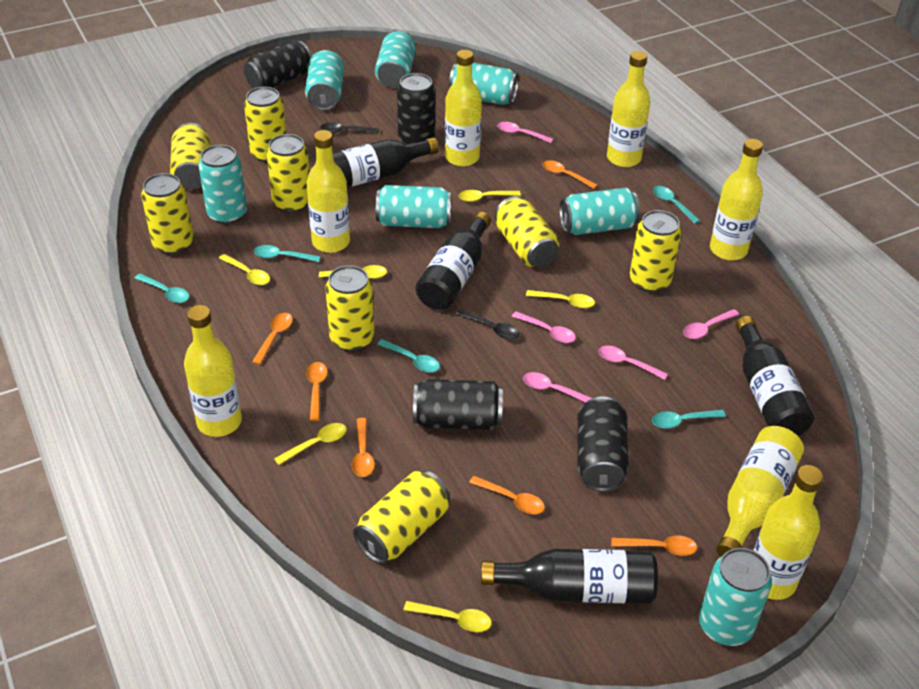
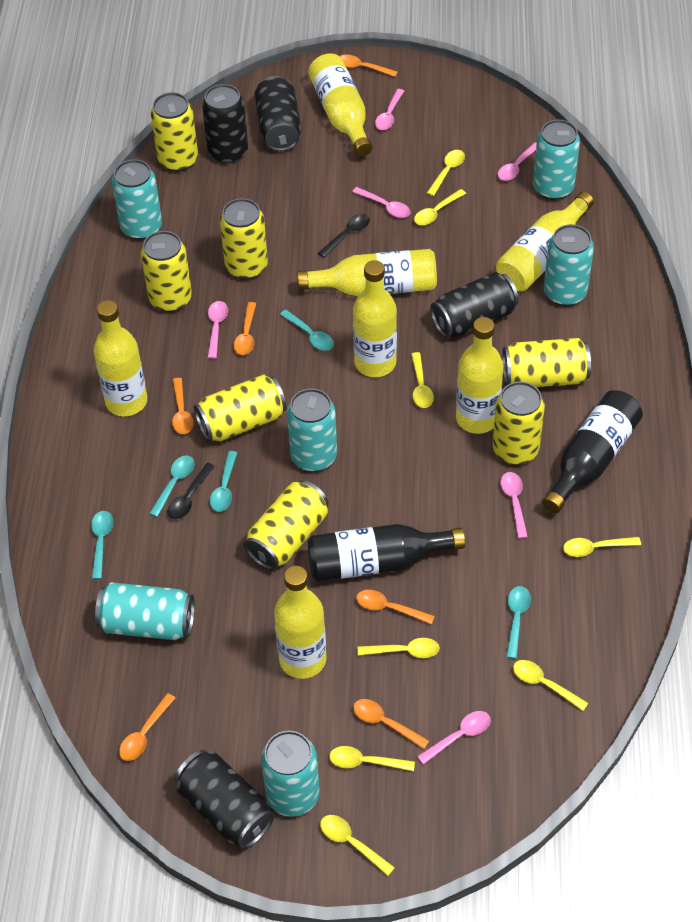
black bottle: [333,137,439,188] [416,212,491,310] [481,549,658,604] [736,316,814,436] = 4 -> [307,524,465,582] [542,390,643,514] = 2
pink spoon: [497,122,553,143] [512,311,576,343] [523,372,592,403] [598,345,668,380] [683,309,739,339] = 5 -> [207,301,228,359] [352,187,410,218] [375,89,404,130] [417,711,491,765] [498,142,537,181] [500,472,528,538] = 6
turquoise can: [199,145,247,224] [305,50,344,110] [375,30,416,88] [376,185,451,228] [449,62,519,105] [559,188,640,235] [699,548,772,646] = 7 -> [95,582,195,640] [112,159,162,240] [261,731,320,817] [287,388,337,472] [533,120,580,200] [544,224,594,306] = 6
yellow can: [141,173,194,255] [170,123,211,190] [244,87,287,163] [266,134,310,213] [326,265,375,352] [353,471,450,564] [495,196,559,268] [630,210,681,293] = 8 -> [141,231,192,312] [151,92,198,172] [194,375,287,442] [220,198,268,279] [244,480,328,570] [492,382,545,465] [502,338,591,387] = 7
yellow spoon: [219,254,270,285] [274,423,347,465] [319,265,387,279] [404,601,492,632] [459,190,521,202] [526,290,595,308] = 6 -> [320,815,395,876] [329,746,415,771] [357,638,440,658] [411,352,434,408] [414,189,466,225] [427,150,465,196] [513,660,588,711] [563,537,641,557] = 8

